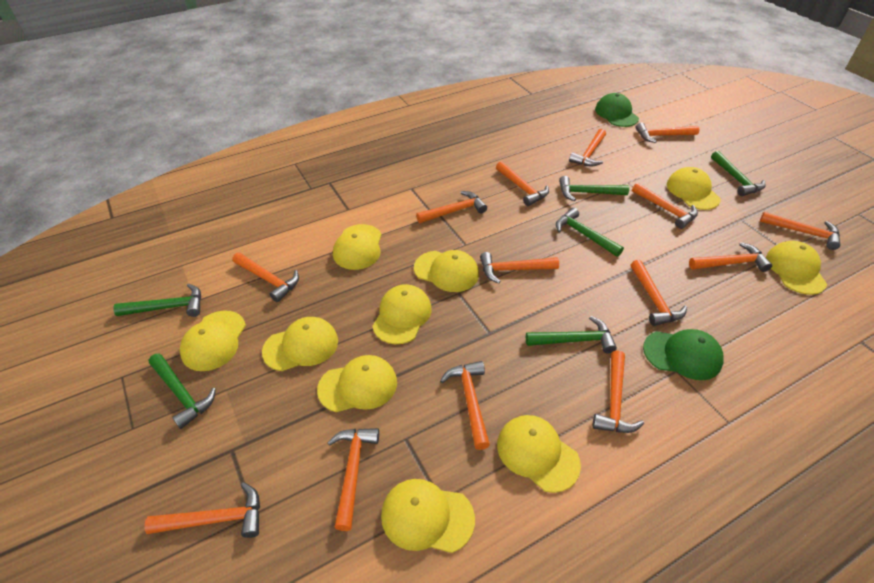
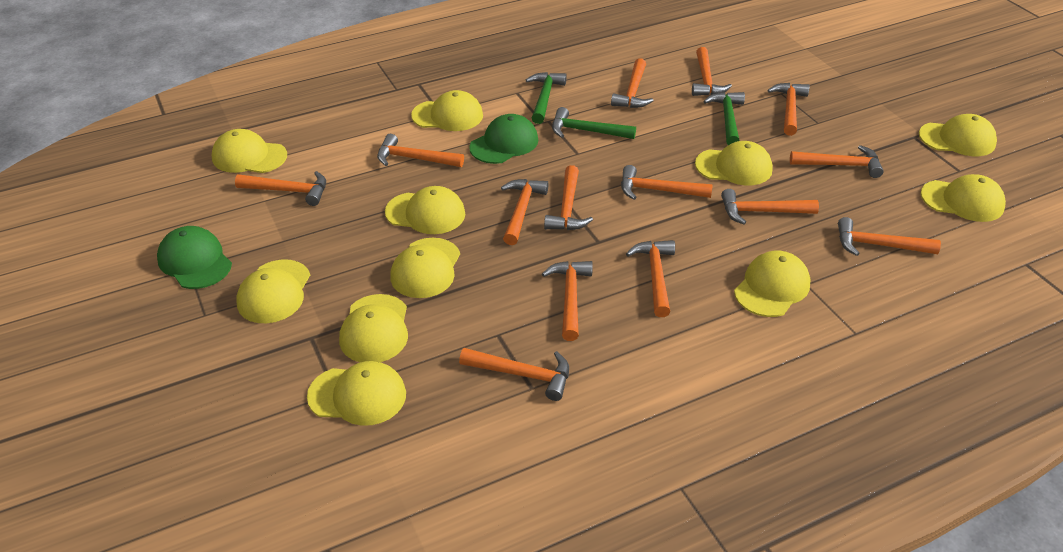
green hammer: [113,283,201,317] [149,353,216,429] [526,316,617,353] [556,208,624,257] [559,176,629,201] [711,151,765,196] = 6 -> [526,72,567,124] [552,107,636,139] [703,92,745,145] = 3
yellow cap: [180,311,246,371] [262,317,338,371] [317,355,397,412] [333,224,382,270] [372,284,432,344] [381,479,475,553] [414,250,479,292] [497,415,581,493] [667,167,720,210] [766,241,827,295] = 10 -> [212,129,287,173] [236,259,310,323] [307,361,406,426] [339,294,408,362] [385,186,465,234] [390,238,460,298] [411,90,483,131] [695,141,773,185] [734,251,811,317] [919,114,997,156] [921,174,1006,222] = 11

